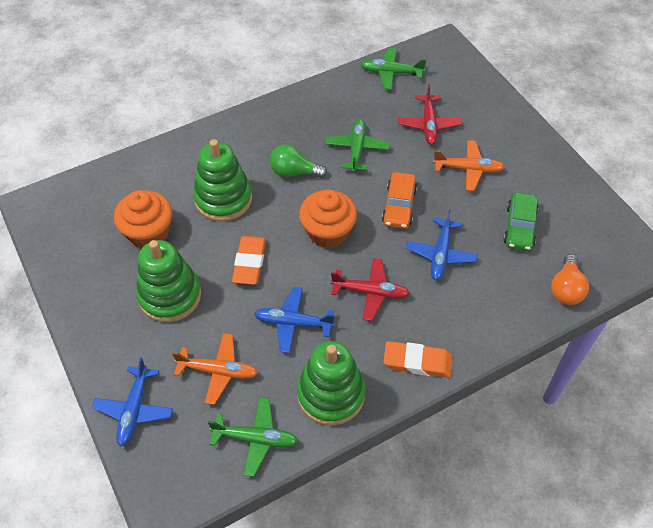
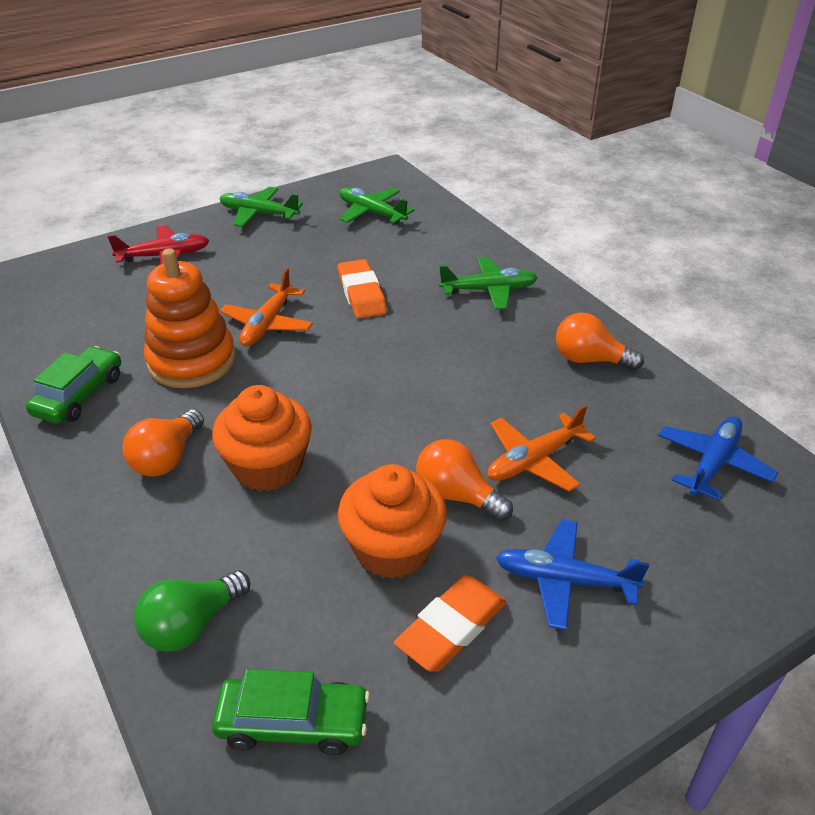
blue plane: [92,358,173,447] [254,287,335,353] [406,209,478,280] = 3 -> [496,519,649,630] [658,416,778,501] = 2
green car: [503,192,538,251] = 1 -> [26,346,121,423] [212,669,370,755] = 2
green stacking toy: [136,240,201,322] [193,139,252,222] [297,341,365,426] = 3 -> none = 0
orange car: [382,172,417,229] = 1 -> none = 0
orange light bulb: [551,254,589,305] = 1 -> [122,409,204,477] [416,439,513,521] [556,313,644,370] = 3
orange stacking toy: none = 0 -> [144,248,236,388] = 1
red plane: [331,258,410,321] [398,84,462,145] = 2 -> [108,225,209,264] = 1

